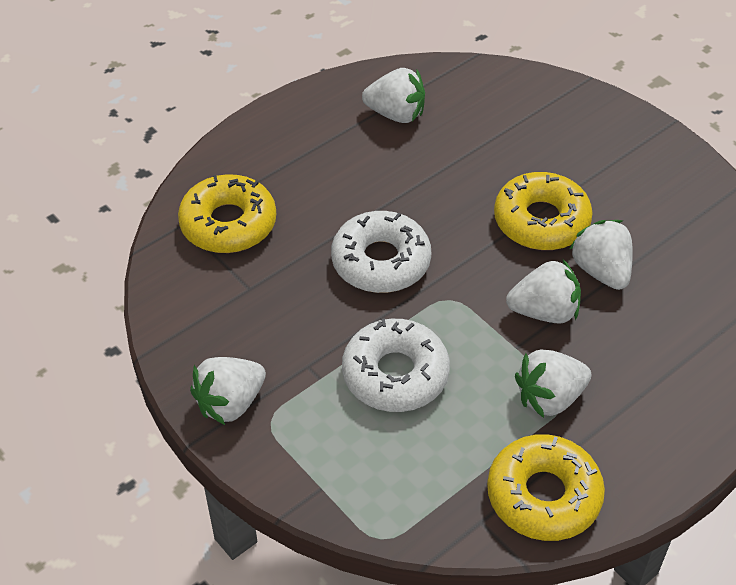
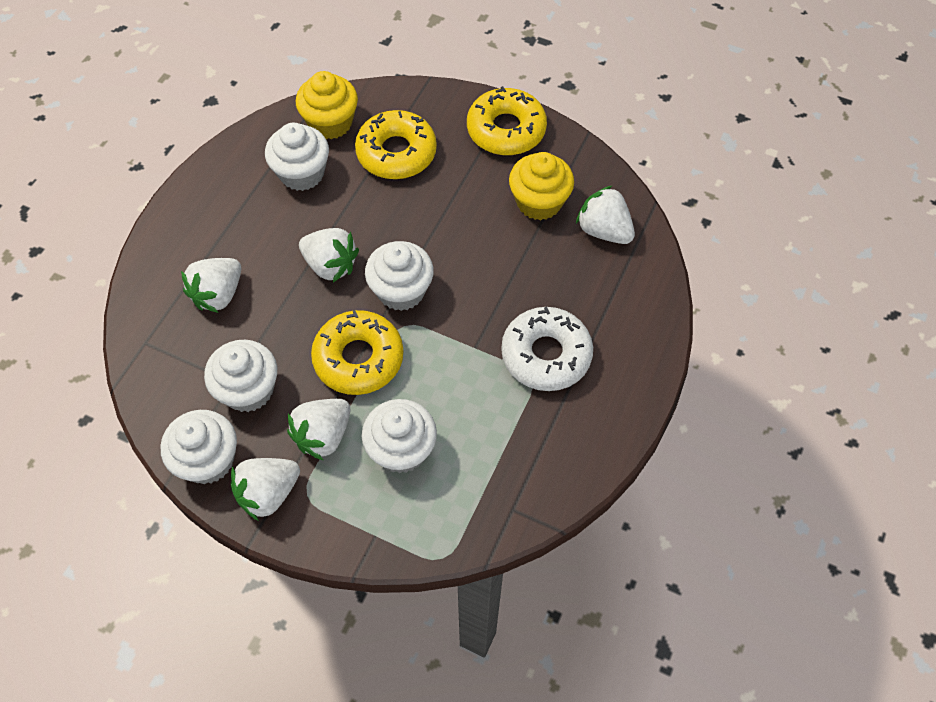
white cupcake: none = 0 -> [160,410,237,484] [204,340,277,412] [265,123,329,191] [361,399,437,473] [365,241,434,311] = 5
white donut: [331,211,431,293] [342,318,450,412] = 2 -> [501,307,593,391] = 1
yellow cupcake: none = 0 -> [296,71,358,140] [509,152,574,220] = 2

